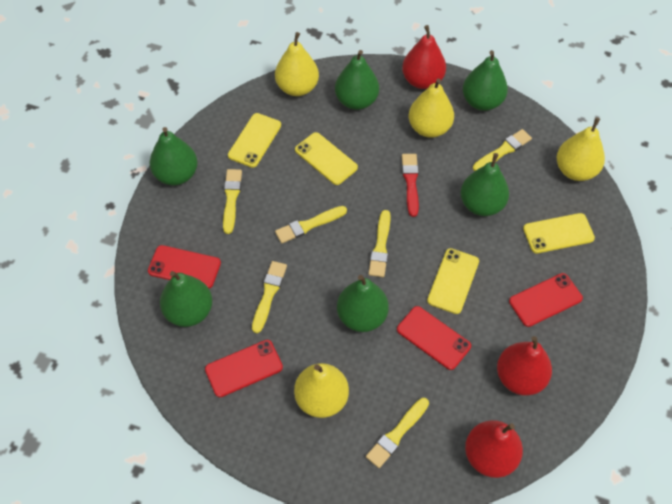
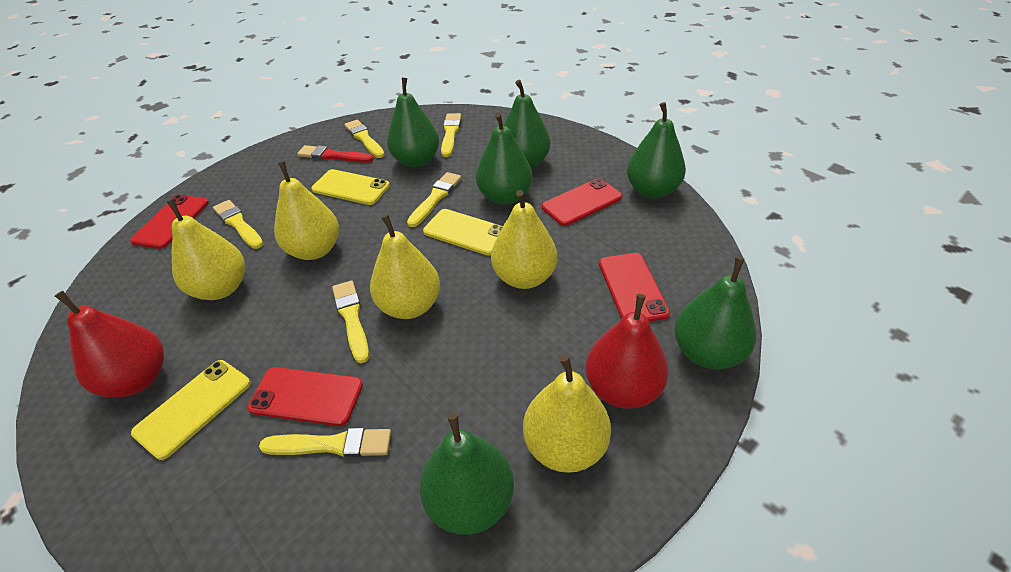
red pear: [402,25,446,89] [465,420,523,478] [497,336,552,395] = 3 -> [55,291,164,397] [586,294,669,409] = 2
yellow pear: [275,32,319,96] [294,363,349,418] [409,79,454,138] [557,118,605,181] = 4 -> [167,199,245,300] [274,161,339,260] [370,214,440,319] [491,190,557,289] [523,355,611,473] = 5
yellow phone: [228,113,281,168] [295,132,358,185] [427,248,479,314] [523,213,595,253] = 4 -> [131,360,251,460] [311,169,390,205] [423,209,503,256] = 3

